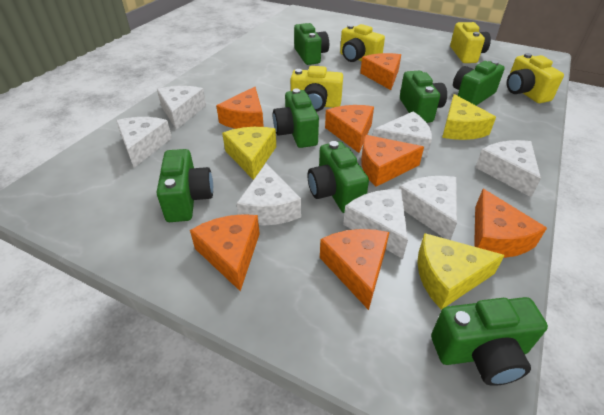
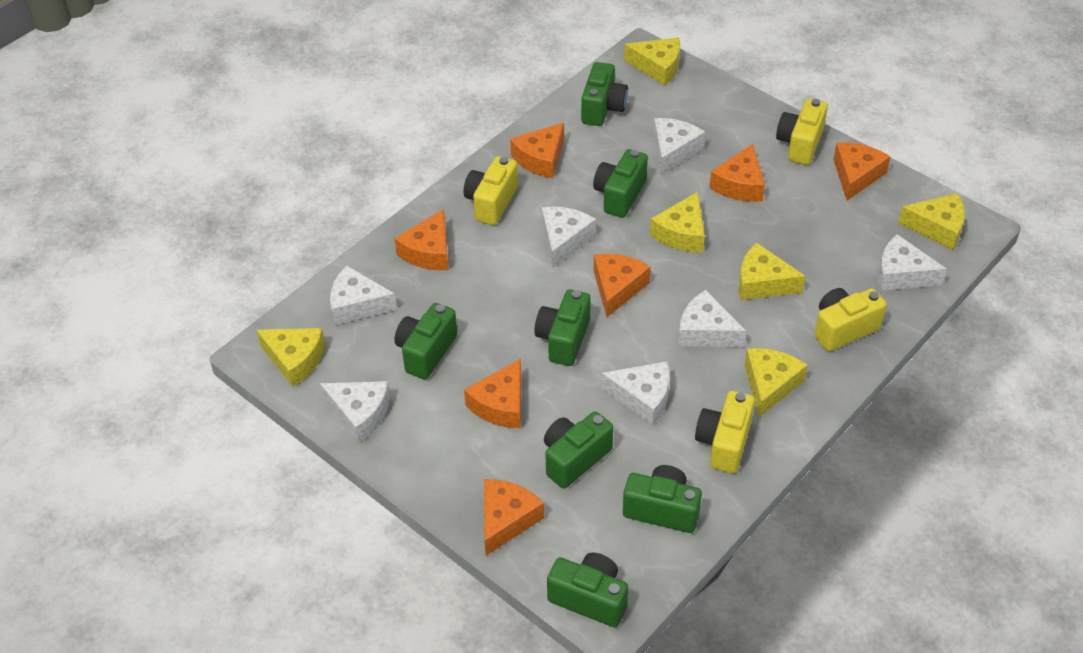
yellow cheese: [222,127,276,180] [417,233,505,310] [442,94,496,140] = 3 -> [256,328,325,387] [624,38,680,86] [650,192,705,252] [739,243,806,300] [745,348,808,417] [898,193,965,250] = 6

